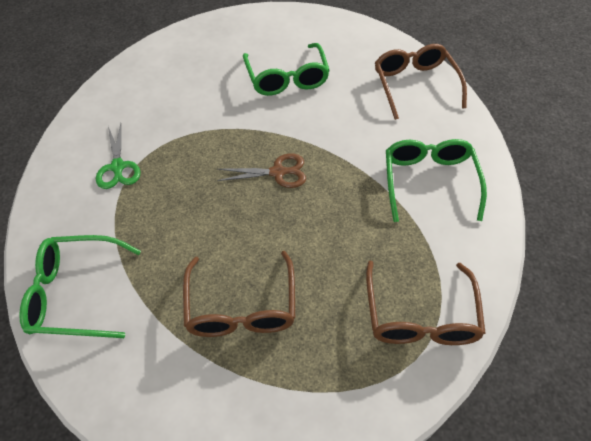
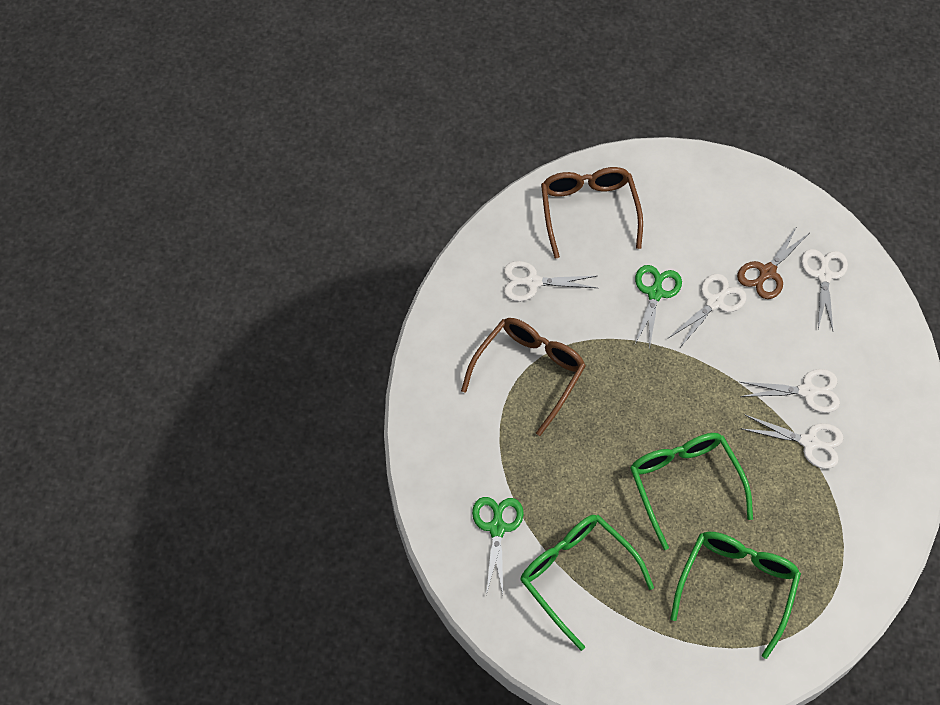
brown glasses: [183,251,295,337] [366,261,486,345] [375,44,467,120] = 3 -> [461,318,586,436] [541,167,643,259] = 2
green scissors: [96,124,140,189] = 1 -> [472,497,524,595] [635,265,682,350] = 2
white scissors: none = 0 -> [504,261,597,302] [669,274,747,347] [740,369,840,413] [740,414,844,469] [801,249,848,330] = 5

